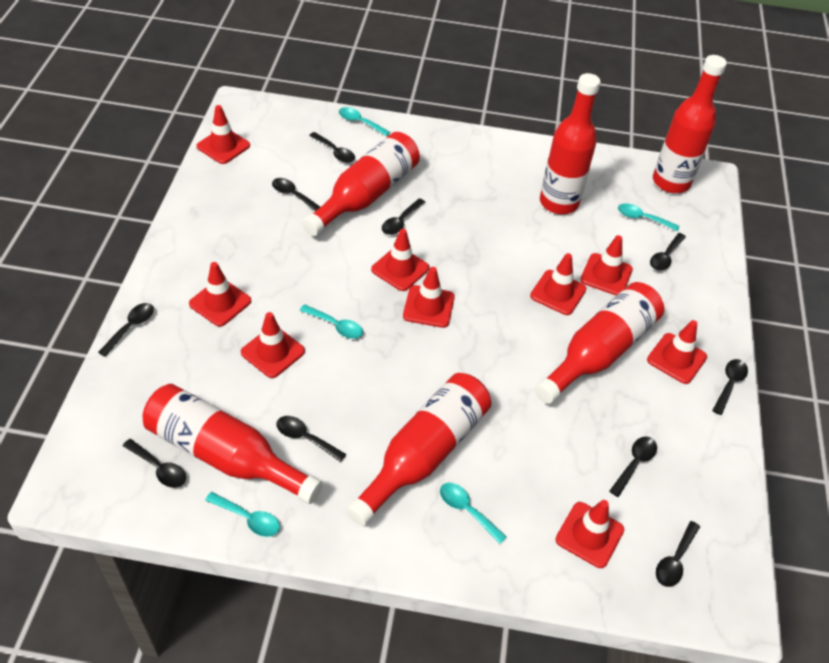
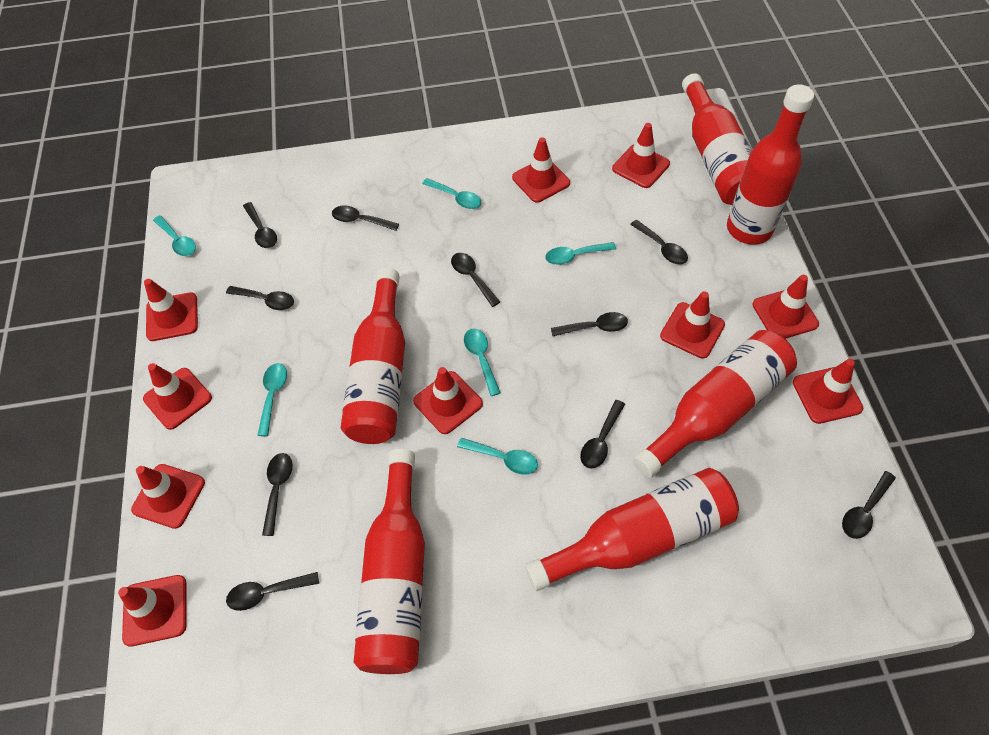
red traffic cone: [189,262,251,327] [196,105,250,164] [241,312,305,378] [371,229,429,291] [403,267,455,328] [530,253,587,315] [556,500,624,568] [580,235,633,295] [647,320,707,384] = 9 -> [118,575,187,647] [131,464,205,529] [143,363,212,430] [144,279,198,341] [413,367,483,434] [512,137,570,203] [612,123,670,188] [660,291,725,358] [752,275,819,339] [793,359,863,424] = 10
turquoise spoon: [205,492,280,537] [300,304,363,339] [339,107,390,136] [440,483,507,544] [618,203,679,231] = 5 -> [153,215,196,256] [257,363,287,436] [422,178,481,209] [457,438,538,475] [464,328,501,396] [545,242,616,265] = 6

